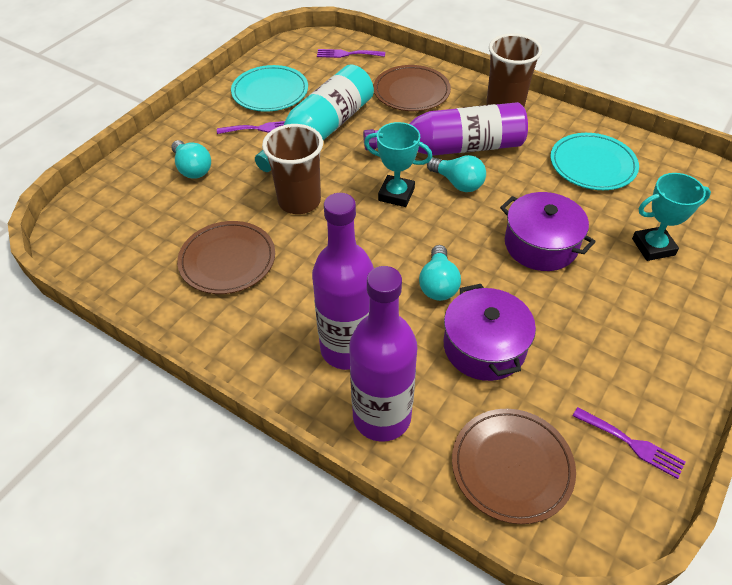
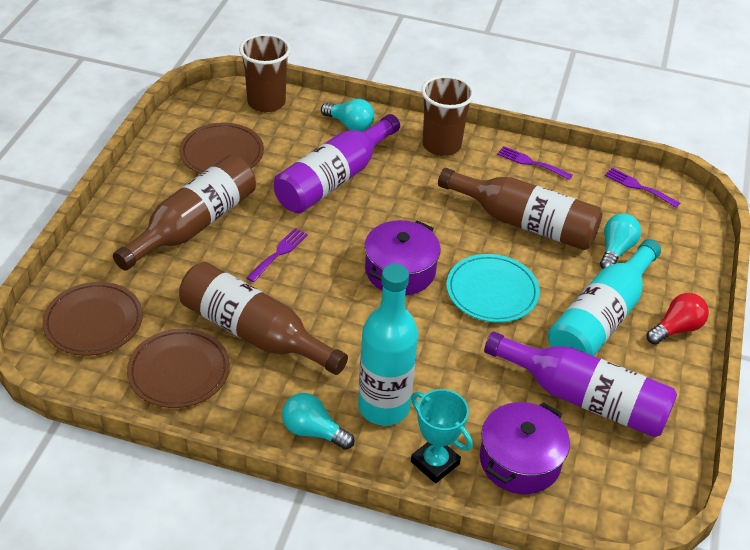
brown bottle: none = 0 -> [113,155,256,271] [179,262,348,375] [438,168,602,250] = 3
purple bottle: [312,193,374,370] [349,266,417,442] [363,102,528,156] = 3 -> [274,114,400,213] [484,331,677,438] = 2
red light bulb: none = 0 -> [646,293,709,345] = 1
turquoise bottle: [255,64,374,172] = 1 -> [358,264,418,426] [548,239,661,356] = 2
turquoise plate: [231,65,308,112] [550,133,639,190] = 2 -> [446,254,540,323] = 1
turquoise trophy: [364,122,432,207] [632,173,711,261] = 2 -> [411,389,473,483] = 1

